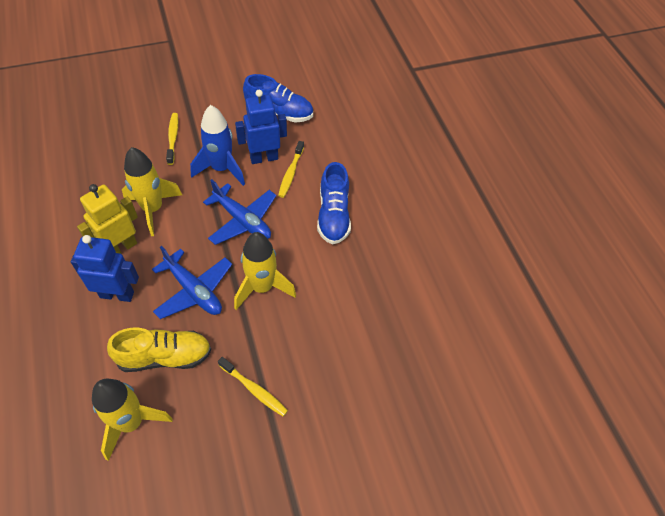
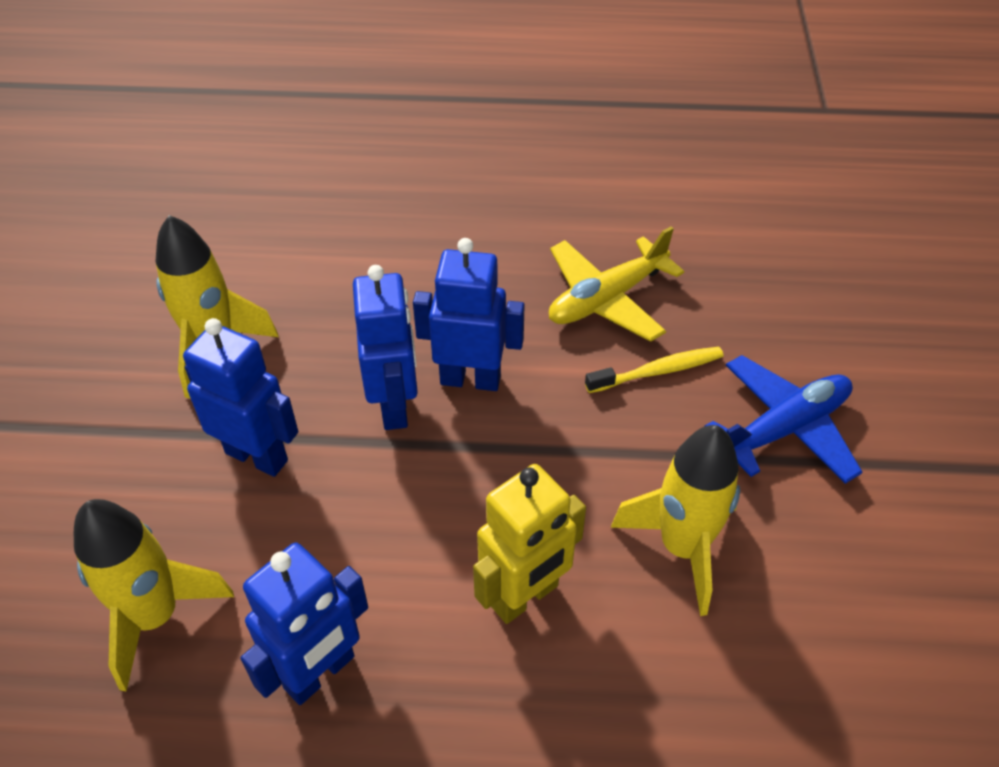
blue plane: [152,246,232,319] [203,179,276,245] = 2 -> [704,355,862,484] = 1
blue robot: [71,235,139,302] [235,90,287,164] = 2 -> [183,318,298,477] [241,543,368,705] [353,265,418,430] [413,238,525,391] = 4
blue rocket: [190,105,245,186] = 1 -> none = 0
blue shoe: [243,74,313,122] [317,162,351,244] = 2 -> none = 0
yellow plane: none = 0 -> [549,226,684,342] = 1
yellow shoe: [107,328,211,372] = 1 -> none = 0
yellow toothbrush: [166,113,178,165] [218,357,288,417] [278,141,304,198] = 3 -> [585,347,724,393] = 1

